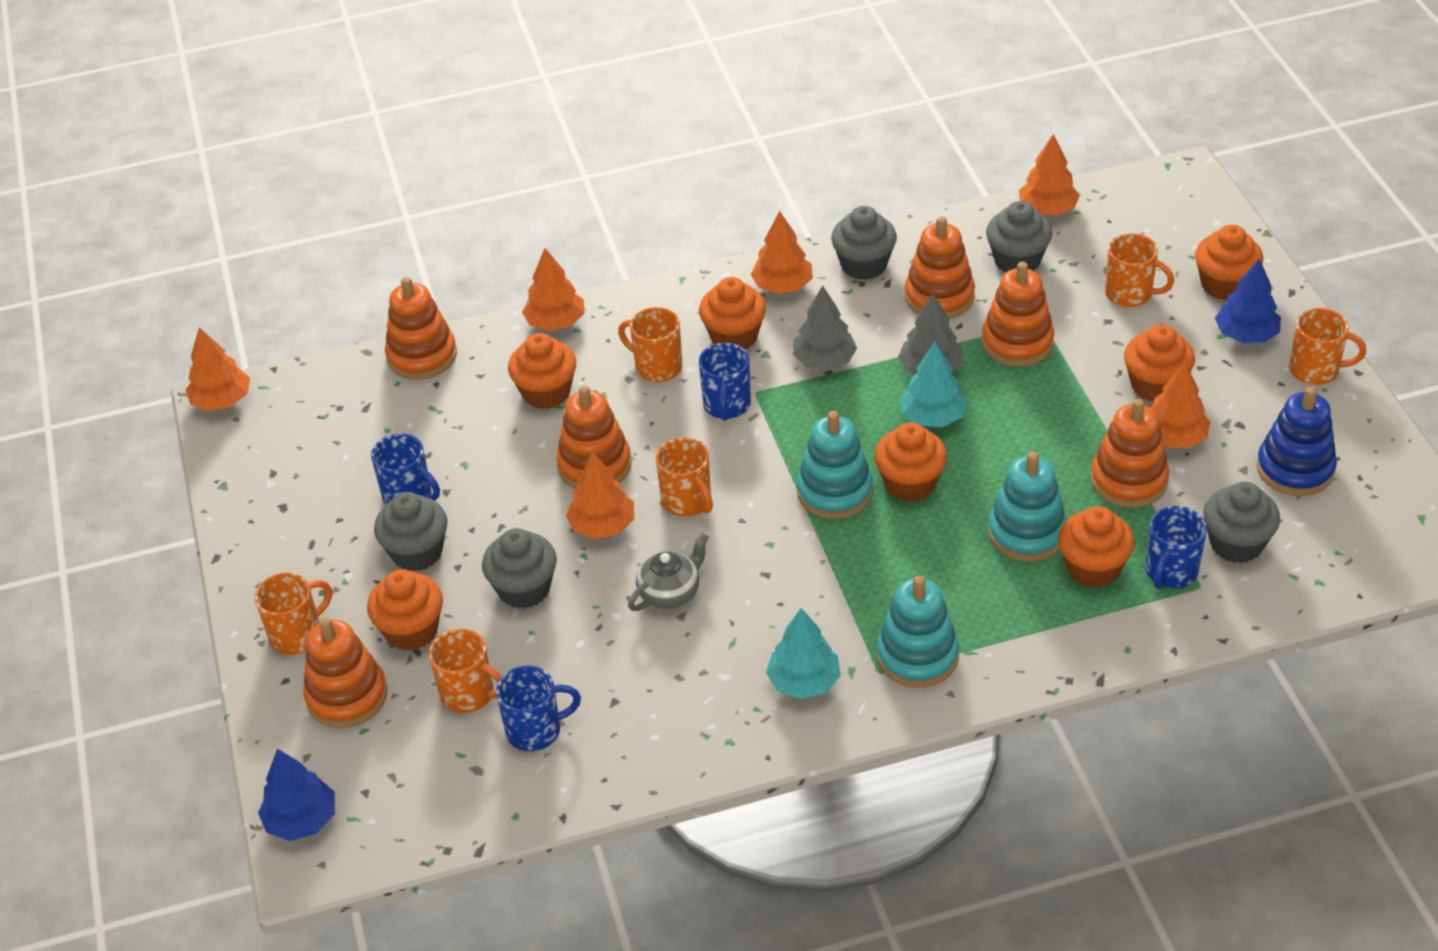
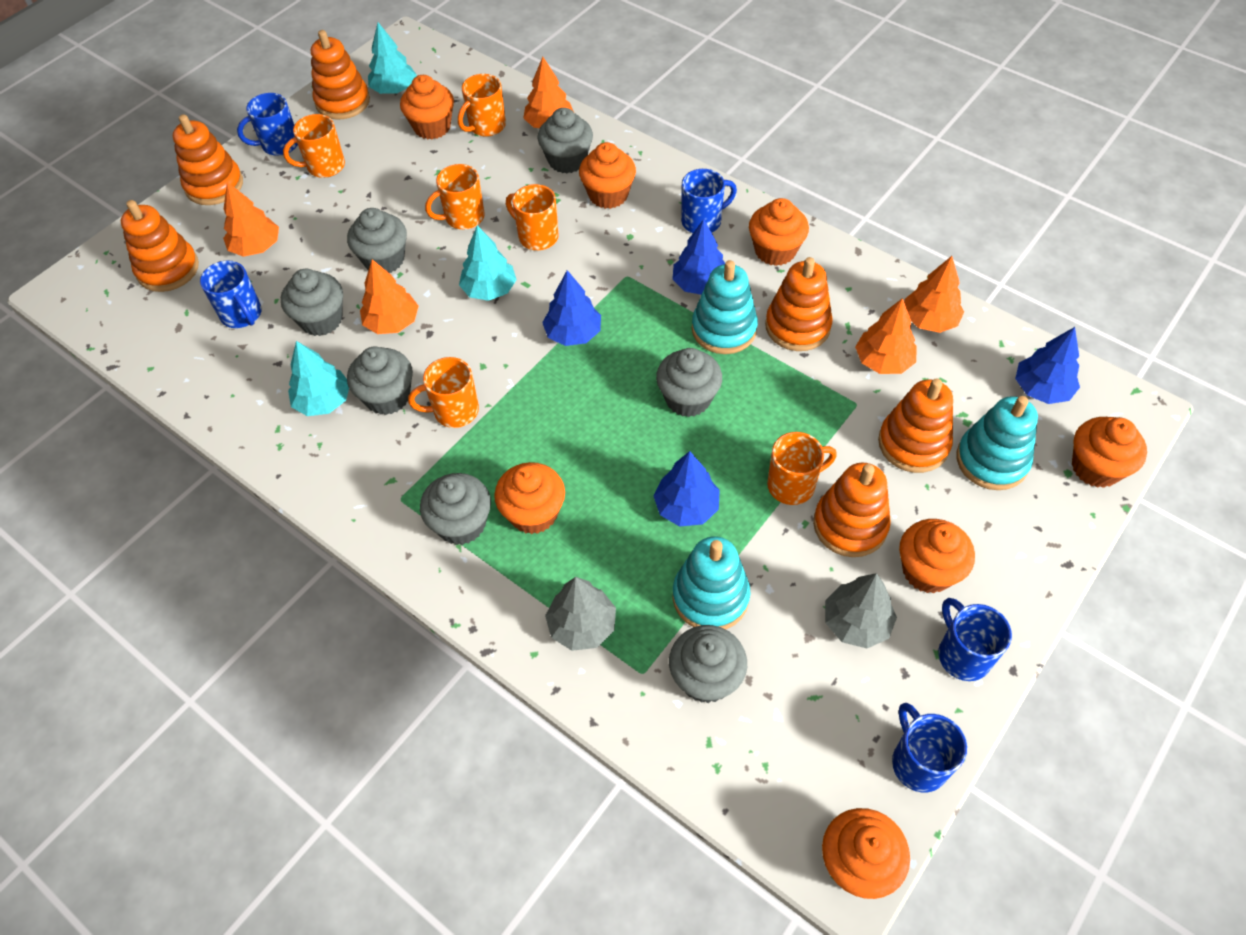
blue mug: [371,433,440,505] [496,666,581,751] [699,343,751,421] [1145,506,1207,589] = 4 -> [200,260,262,328] [237,93,298,156] [681,169,737,233] [892,703,967,793] [938,598,1012,681] = 5
blue stacking toy: [1256,387,1337,496] = 1 -> none = 0
blue tree: [258,749,335,841] [1215,259,1281,343] = 2 -> [542,270,601,346] [653,451,720,527] [672,219,725,295] [1015,327,1080,404] = 4
grey cupcake: [374,492,447,571] [482,528,557,609] [831,206,897,280] [986,201,1052,272] [1203,482,1280,563] = 5 -> [281,269,343,336] [347,208,407,273] [347,347,413,415] [420,473,491,545] [538,108,593,173] [656,348,722,417] [669,625,747,703] = 7
grey teapot: [628,533,709,611] = 1 -> none = 0
orange tree: [186,327,250,411] [522,248,585,331] [566,451,634,539] [750,211,813,294] [1019,134,1080,216] [1150,362,1210,448] = 6 -> [223,182,279,257] [360,259,418,334] [524,57,574,128] [855,298,917,374] [904,256,964,333] = 5
turquoise tree: [766,608,841,699] [900,342,967,427] = 2 -> [288,341,349,416] [368,22,417,94] [459,225,517,301] = 3

